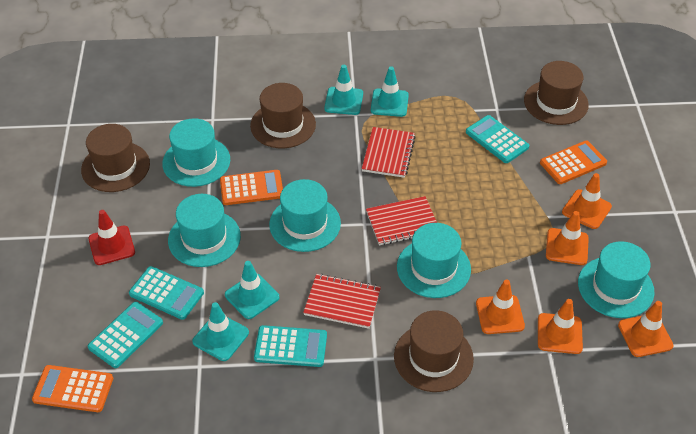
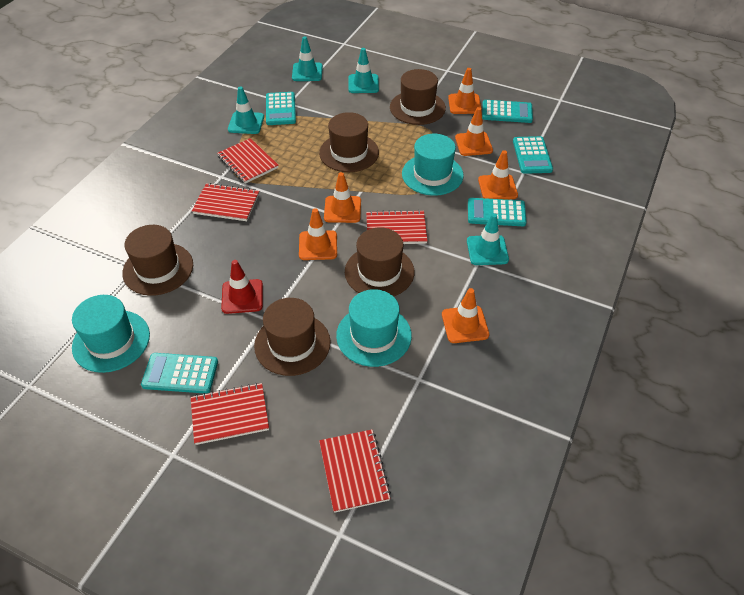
brown hat: [81,124,150,192] [250,83,316,148] [394,310,474,392] [524,61,589,125] = 4 -> [122,225,193,296] [254,298,331,376] [319,112,379,172] [345,227,414,297] [390,69,446,125] = 5
orange calculator: [32,365,113,412] [220,170,283,205] [540,141,607,184] = 3 -> none = 0
orange traffic cone: [476,280,525,334] [538,299,583,354] [546,211,589,265] [562,173,612,229] [618,301,674,357] = 5 -> [299,208,337,260] [324,172,361,223] [442,288,489,343] [448,68,482,114] [455,107,493,156] [478,150,518,200] = 6
red notebook: [303,274,381,329] [362,127,416,178] [366,196,437,246] = 3 -> [191,383,269,445] [192,183,259,221] [217,138,279,184] [319,429,391,513] [366,210,428,244] = 5
turquoise calculator: [88,302,163,368] [129,266,204,320] [254,325,327,367] [466,115,529,163] = 4 -> [141,353,218,394] [266,92,296,125] [468,198,527,226] [482,100,533,123] [513,136,553,174] = 5
turquoise hat: [162,118,230,187] [168,194,241,267] [269,179,341,252] [397,223,471,298] [578,241,654,318] = 5 -> [72,295,150,373] [336,289,412,367] [402,134,464,196] = 3

